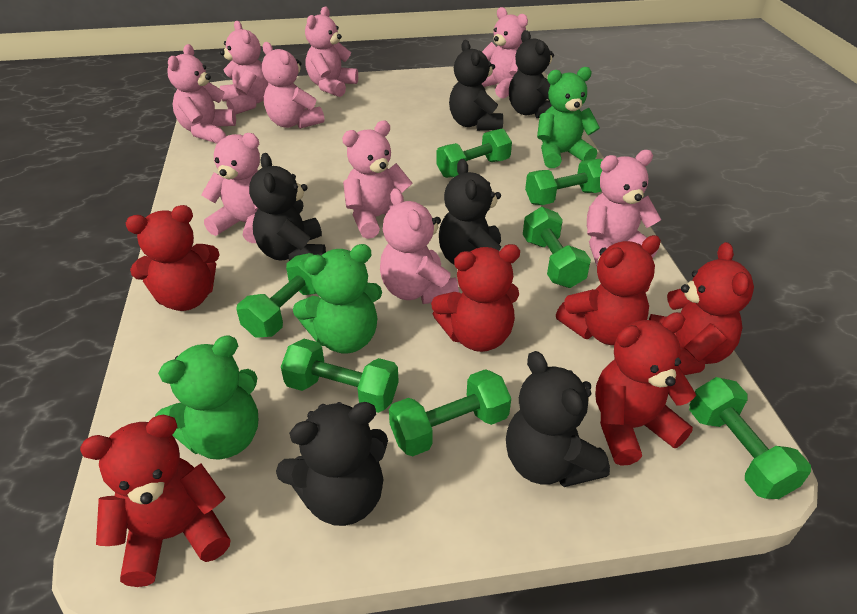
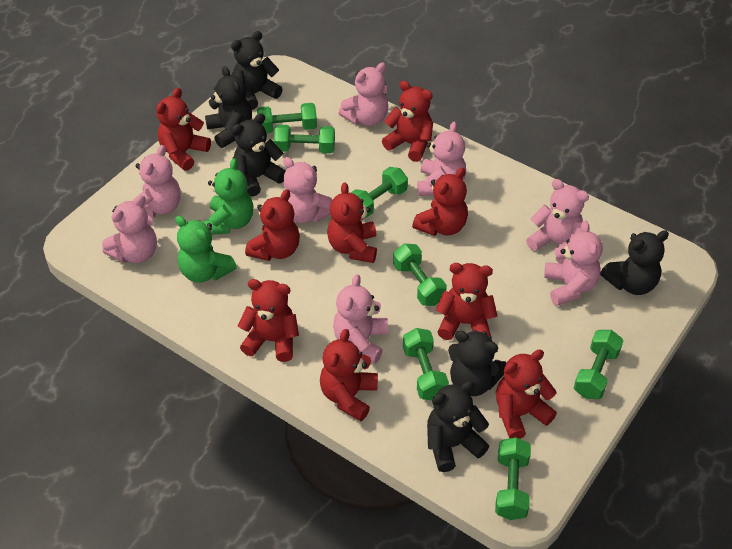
green teddy bear: [155,335,258,460] [293,244,382,354] [537,67,600,168] = 3 -> [175,216,237,283] [204,158,254,235] = 2
pink teddy bear: [167,44,236,143] [201,128,260,243] [220,21,268,114] [262,42,324,129] [305,6,358,97] [342,121,413,239] [380,188,459,304] [482,7,528,99] [587,150,661,266] = 9 -> [102,195,157,263] [132,145,181,218] [283,157,332,223] [333,274,388,363] [339,63,388,126] [417,121,466,196] [526,179,589,264] [544,221,603,306] = 8
red teddy bear: [80,415,230,587] [126,205,220,311] [431,244,520,352] [556,235,661,345] [596,312,696,466] [649,242,754,375] = 6 -> [156,88,211,171] [237,279,299,362] [245,189,300,261] [320,329,378,421] [327,182,377,263] [382,81,433,162] [412,167,468,236] [436,263,497,340] [496,350,557,439] = 9

